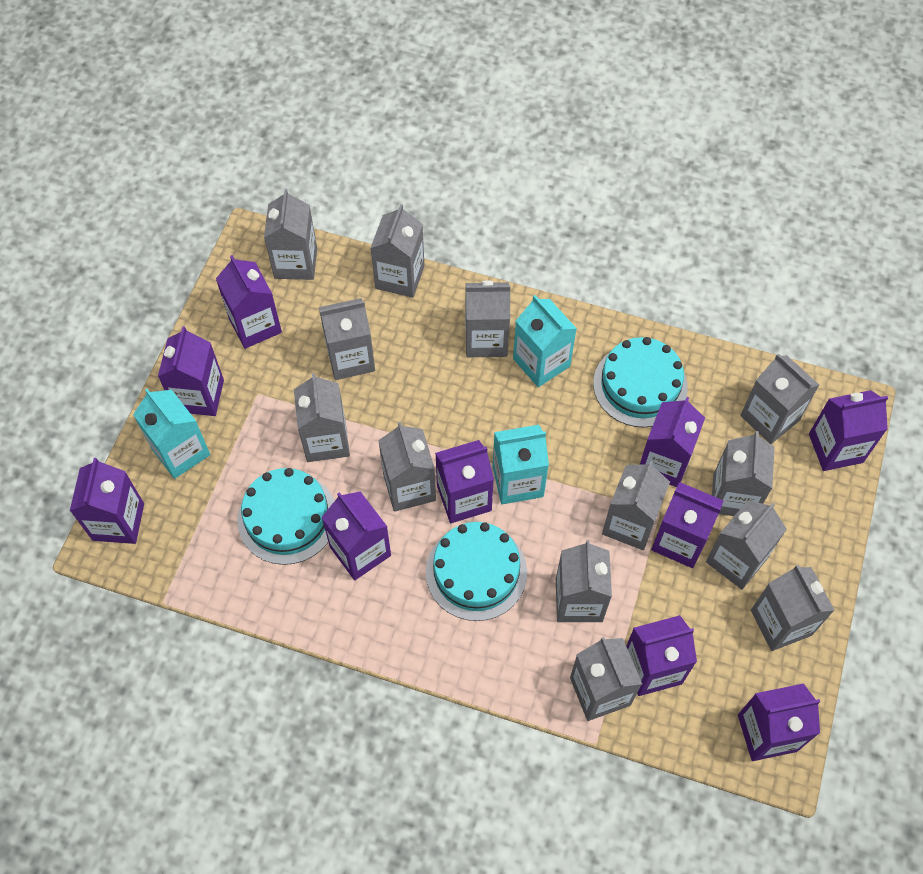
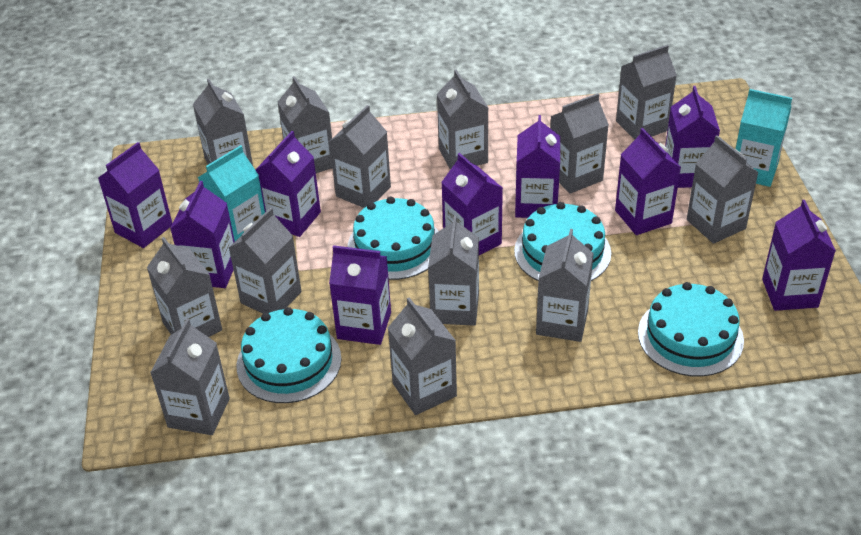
purple carton: [70,458,144,544] [158,326,224,416] [216,255,282,349] [321,491,391,580] [435,440,494,523] [626,615,697,696] [640,397,705,487] [651,482,724,568] [738,683,820,761] [809,390,888,471] = 10 -> [98,142,173,248] [170,181,235,288] [256,131,321,237] [329,245,391,345] [441,153,503,255] [515,115,560,218] [615,128,681,235] [665,86,720,188] [762,200,836,311] = 9
turquoise cake: [238,468,334,565] [426,522,527,621] [593,337,688,427] = 3 -> [237,307,342,403] [348,196,439,280] [514,202,611,281] [638,282,744,377] = 4
turquoise carton: [133,389,210,479] [493,425,549,504] [513,295,577,387] = 3 -> [198,145,265,241] [736,89,792,187] = 2

